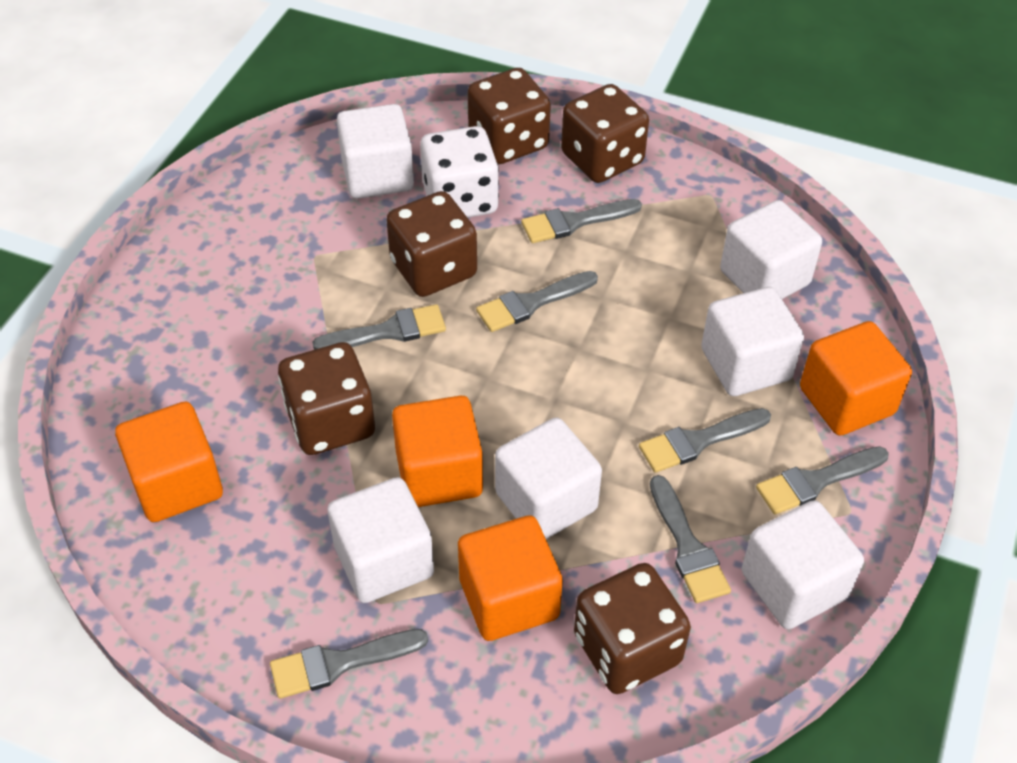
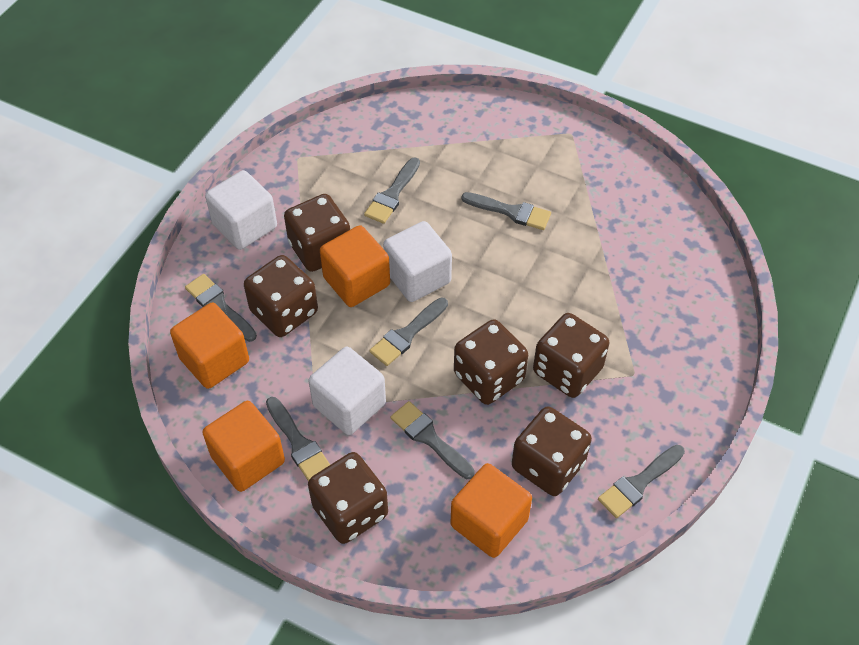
brown dice: [278,342,375,455] [386,191,477,297] [468,68,551,164] [561,84,649,183] [574,563,691,694] = 5 -> [244,255,318,337] [284,194,350,272] [308,452,388,544] [454,319,528,405] [512,406,592,496] [533,313,609,398] = 6
white cube: [327,477,434,603] [337,104,414,199] [495,417,602,539] [701,287,804,396] [720,200,822,299] [742,500,864,629] = 6 -> [205,170,277,250] [308,347,386,435] [383,221,452,302] = 3
white dice: [420,126,499,218] = 1 -> none = 0

